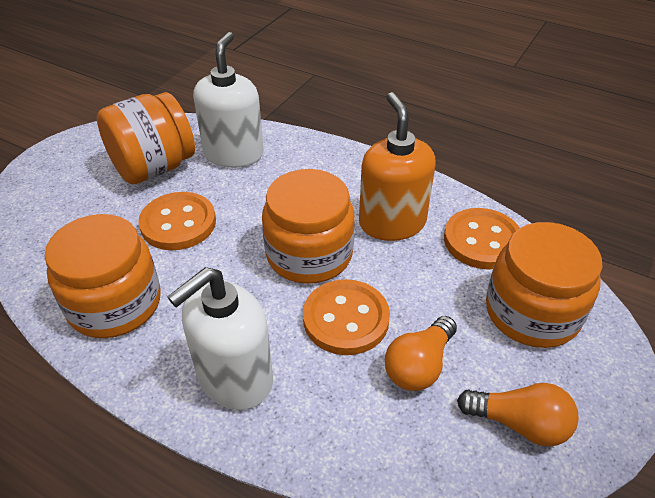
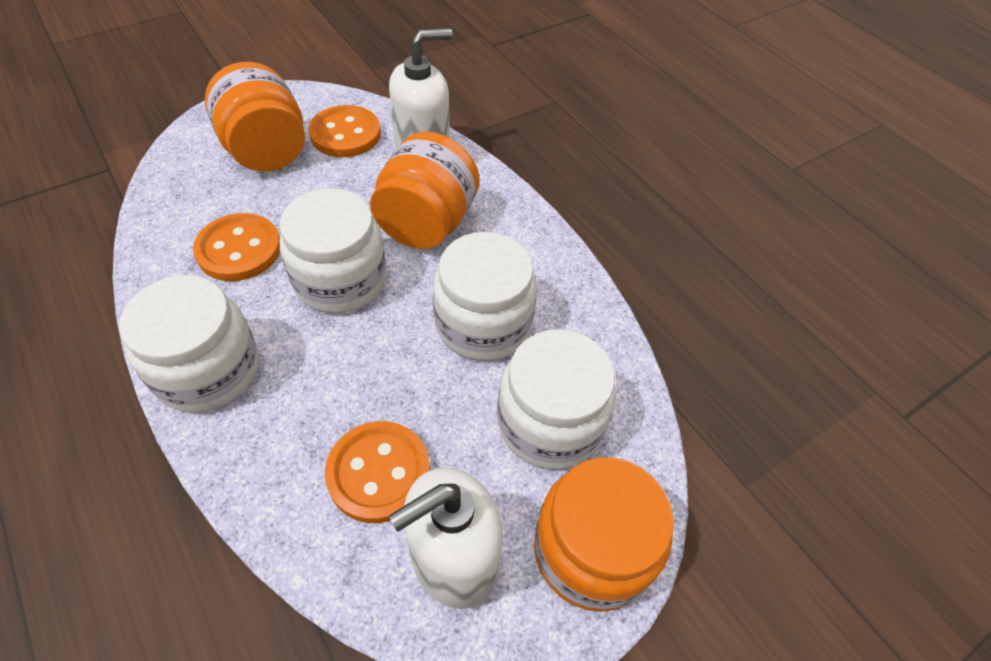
orange jar: [45,214,161,338] [97,92,195,185] [262,169,355,284] [486,222,603,348] = 4 -> [205,62,305,172] [370,132,479,249] [534,457,674,612] = 3
orange light bulb: [385,316,457,391] [457,383,579,447] = 2 -> none = 0
orange soap dispenser: [359,92,436,241] = 1 -> none = 0
white jar: none = 0 -> [119,275,259,412] [279,188,387,313] [433,232,537,360] [497,329,616,469] = 4

